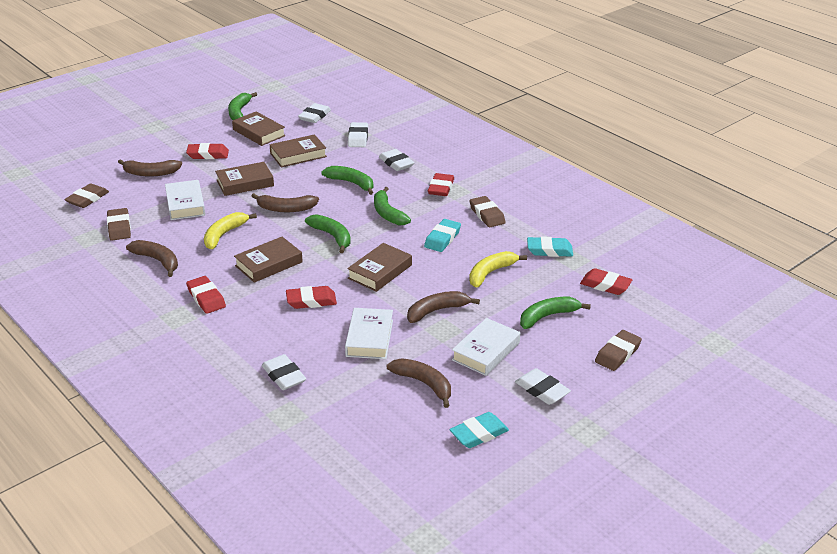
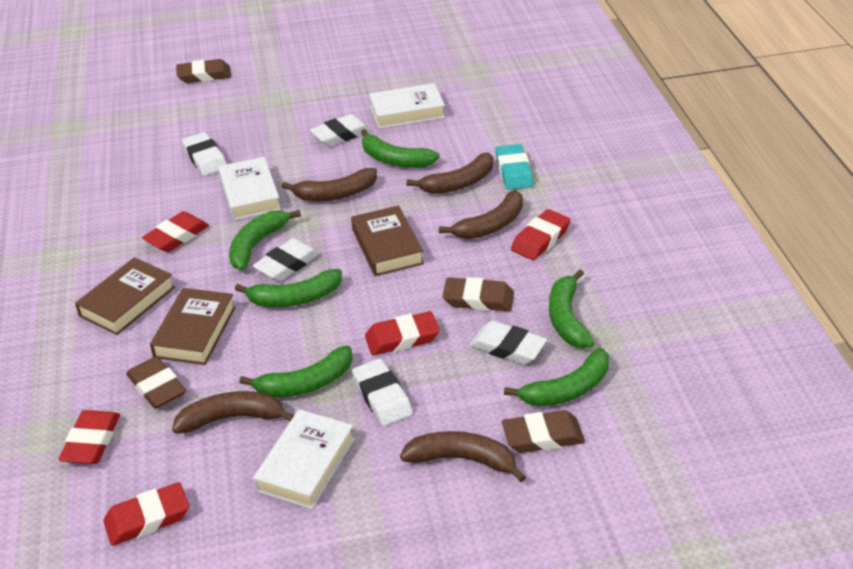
brown book: [215,162,274,196] [232,111,286,146] [234,237,303,283] [270,134,327,167] [347,243,412,292] = 5 -> [75,257,175,335] [150,288,236,365] [351,205,424,276] = 3
green banana: [228,92,257,120] [305,214,351,253] [321,166,373,195] [374,187,411,225] [520,297,591,329] = 5 -> [229,210,301,270] [235,269,342,307] [239,345,353,398] [361,129,440,168] [504,348,609,407] [549,269,594,348] = 6
turquoise eraser: [424,219,461,252] [449,412,509,448] [527,236,573,257] = 3 -> [495,144,533,190] = 1
yellow banana: [204,212,257,249] [469,251,527,288] = 2 -> none = 0

